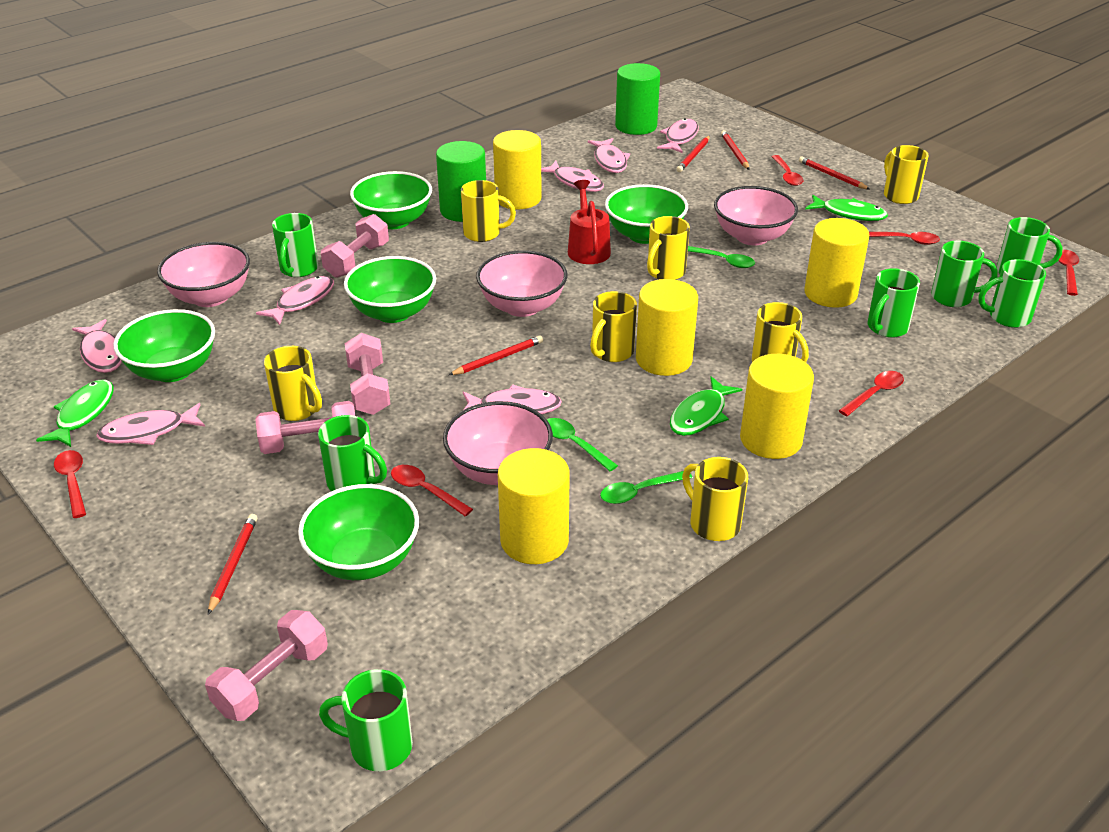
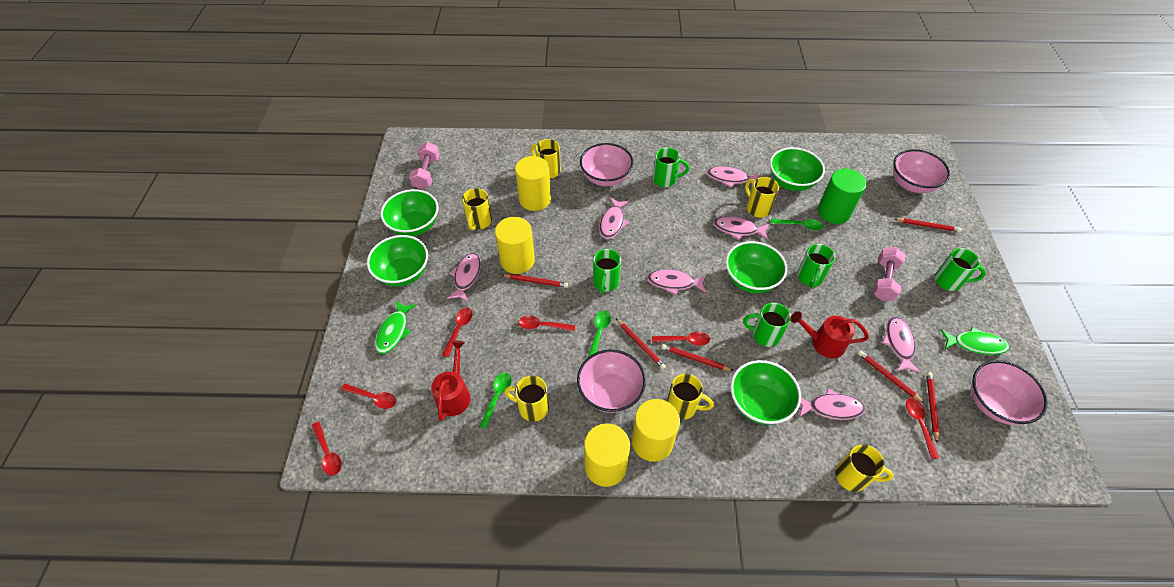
green cylinder: [436,141,486,222] [615,63,660,135] = 2 -> [818,169,867,224] = 1
green fish: [36,380,114,447] [670,376,742,436] [805,195,888,221] = 3 -> [375,300,416,354] [941,327,1009,355] = 2
green mug: [272,213,318,277] [318,415,387,491] [319,669,413,771] [867,268,920,338] [931,241,998,307] [978,259,1046,328] [996,217,1063,274] = 7 -> [593,249,621,294] [653,147,689,187] [743,303,791,347] [797,244,835,288] [935,248,986,291] = 5
pink dumbbell: [205,610,328,721] [255,401,355,454] [321,214,389,278] [345,333,390,415] = 4 -> [409,142,440,190] [873,247,906,301] = 2
red pencil: [208,514,257,615] [449,335,543,375] [677,136,710,172] [721,130,750,170] [799,156,870,190] = 5 -> [502,274,568,288] [616,318,666,369] [662,344,733,371] [858,350,924,403] [895,218,962,232] [926,372,939,443] = 6
red watering can: [568,180,611,264] = 1 -> [431,341,471,421] [791,311,869,358] = 2
yellow cylinder: [493,130,542,209] [498,448,570,564] [636,279,698,376] [740,354,814,459] [804,218,870,308] = 5 -> [495,217,535,274] [515,156,551,211] [584,423,630,487] [632,399,680,462] = 4
yellow mug: [264,346,322,421] [461,180,516,242] [590,291,637,362] [647,216,690,280] [682,457,748,541] [752,302,809,362] [884,145,929,204] = 7 -> [462,188,492,230] [504,376,549,422] [530,139,561,178] [667,374,714,419] [745,177,779,218] [835,445,894,492] = 6

